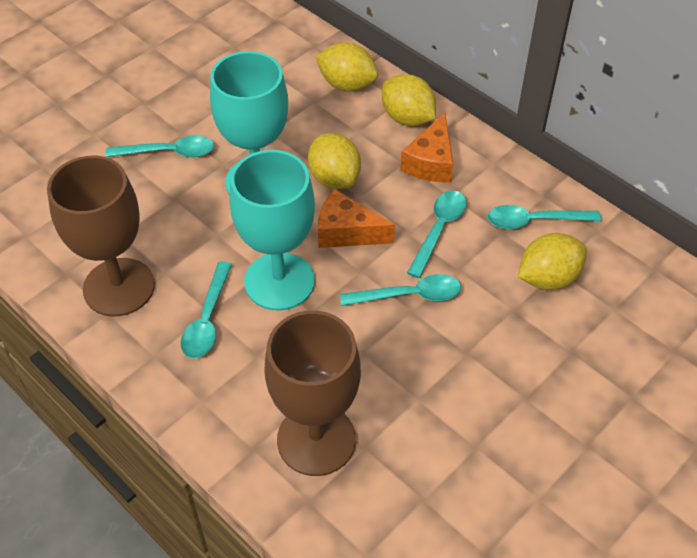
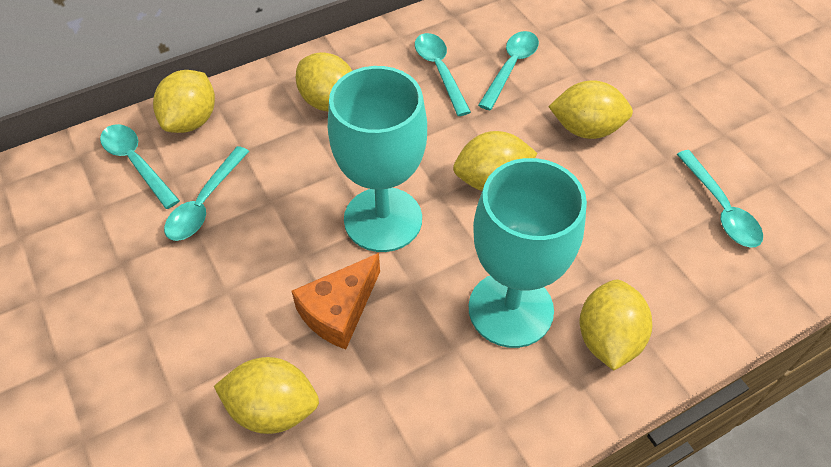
brown goblet: [47,156,155,316] [264,310,361,476] = 2 -> none = 0
orange cheese: [318,189,395,248] [401,113,453,182] = 2 -> [292,253,380,349] = 1
yellow lemon: [308,133,361,189] [316,42,378,91] [382,74,436,126] [518,233,587,290] = 4 -> [153,70,215,133] [214,357,319,434] [296,52,352,111] [453,131,537,191] [548,80,633,139] [580,280,652,371] = 6

